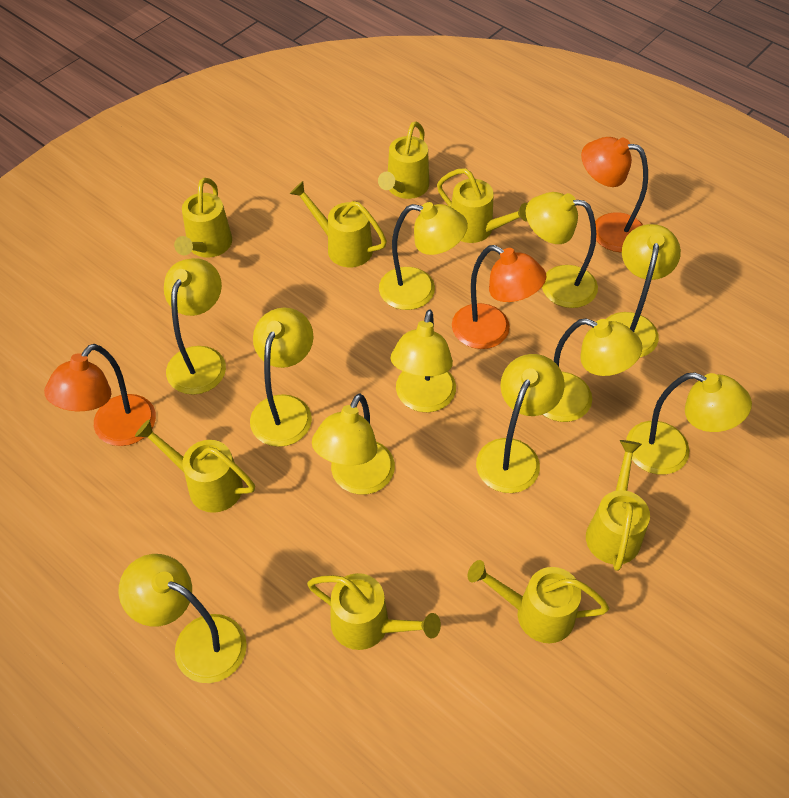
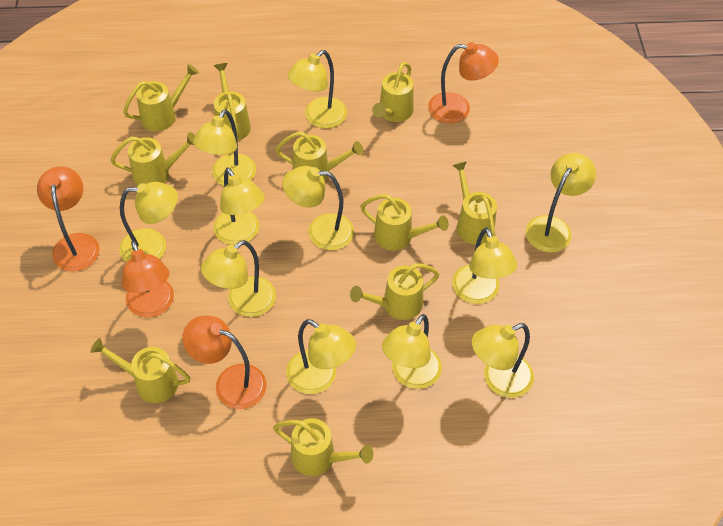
orange lamp: [44,344,156,446] [452,245,547,349] [581,137,648,252] = 3 -> [37,166,99,271] [121,241,174,317] [182,316,266,409] [428,42,499,123] = 4
yellow watering can: [135,420,255,513] [174,178,232,258] [290,181,387,267] [307,573,441,650] [378,121,429,199] [437,168,528,243] [468,560,609,643] [586,440,650,571] = 8 -> [90,338,190,403] [111,132,195,186] [123,64,199,131] [214,63,251,141] [273,418,373,476] [276,132,363,180] [350,263,439,320] [360,194,449,250] [372,62,414,122] [452,161,497,245] = 10

